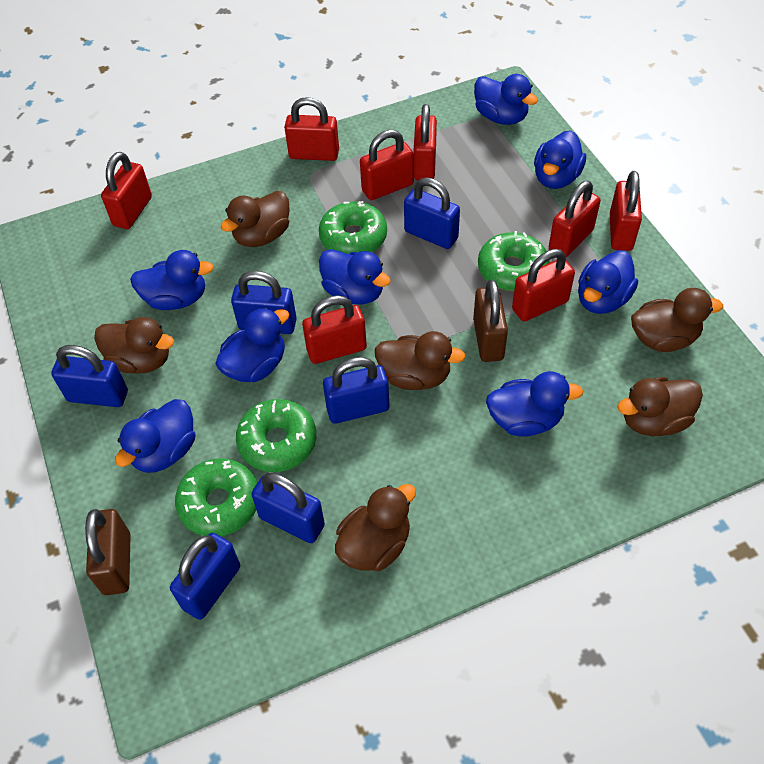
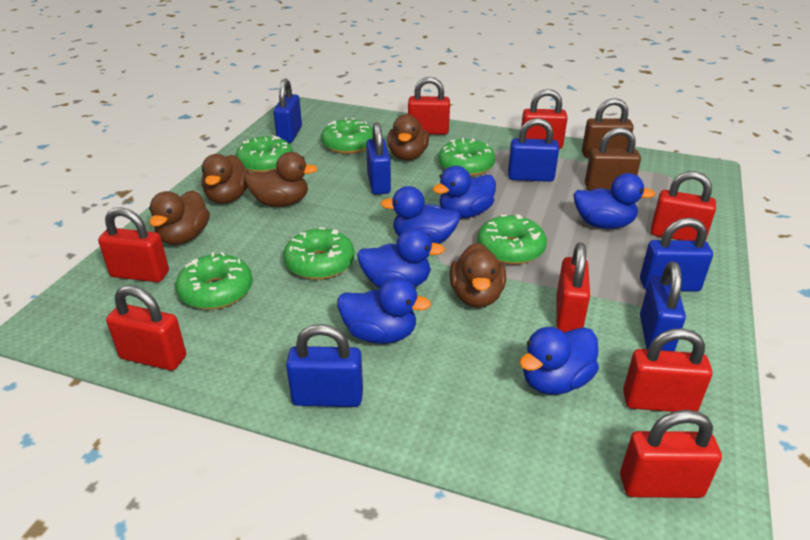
blue duck: [115,399,195,473] [130,250,214,310] [215,307,290,382] [319,249,391,304] [474,74,538,125] [486,371,583,437] [534,130,586,189] [578,250,638,314] = 8 -> [337,277,431,344] [357,228,445,288] [381,186,461,244] [433,166,496,218] [519,327,599,395] [573,173,655,229] = 6
brown duck: [94,317,174,374] [221,191,290,247] [335,484,416,571] [375,331,465,390] [617,377,703,436] [631,288,723,352] = 6 -> [149,190,210,245] [202,154,250,204] [244,152,317,207] [387,114,429,160] [449,243,506,308] = 5
green donut: [175,458,257,536] [236,399,316,472] [319,201,387,254] [478,231,550,291] = 4 -> [175,252,253,310] [236,135,293,172] [283,227,355,280] [321,118,373,154] [438,138,495,176] [477,214,547,265] = 6

